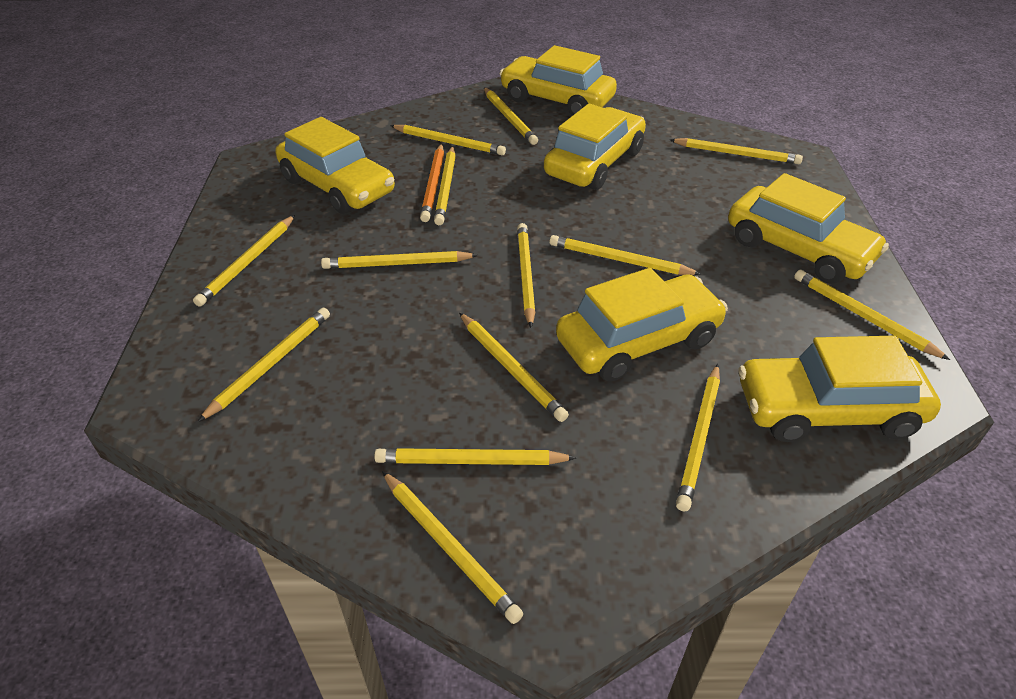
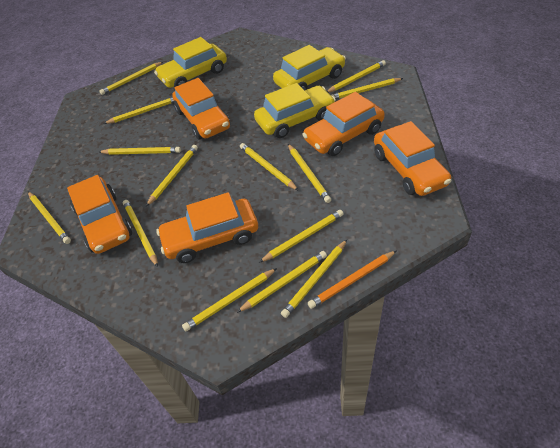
orange car: none = 0 -> [67,175,132,254] [157,192,258,263] [172,78,230,139] [302,92,385,156] [374,121,451,196] = 5
yellow car: [276,117,395,214] [499,45,617,116] [544,103,646,190] [556,268,728,382] [728,173,889,284] [738,336,941,442] = 6 -> [154,37,227,88] [254,83,336,138] [273,45,346,91] = 3

